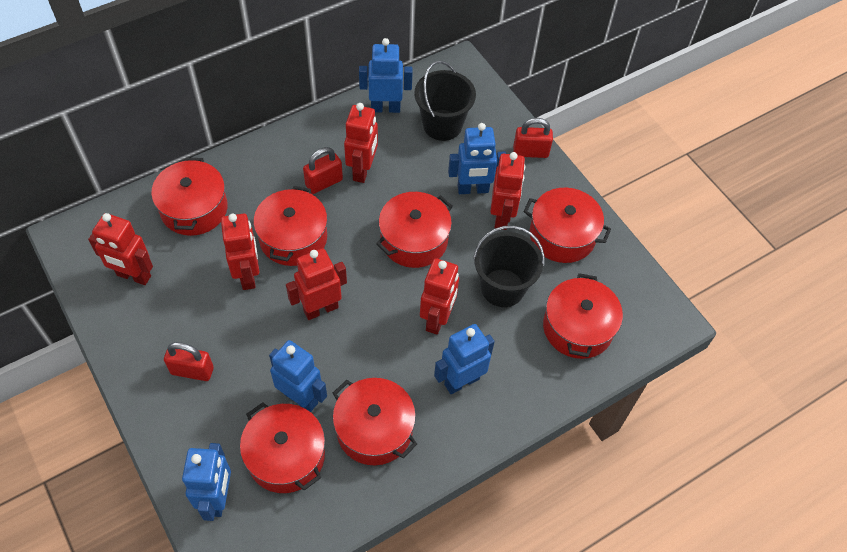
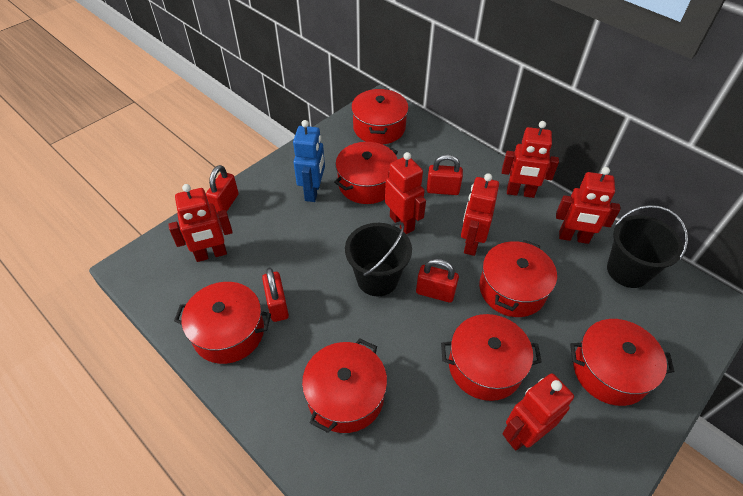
blue robot: [182,443,231,521] [269,340,327,412] [359,38,413,113] [434,324,495,394] [448,123,506,194] = 5 -> [293,120,325,202] = 1
red padlock: [164,342,214,381] [303,147,343,194] [513,118,553,158] = 3 -> [206,165,239,214] [262,268,289,322] [416,259,459,302] [427,154,463,195] = 4

